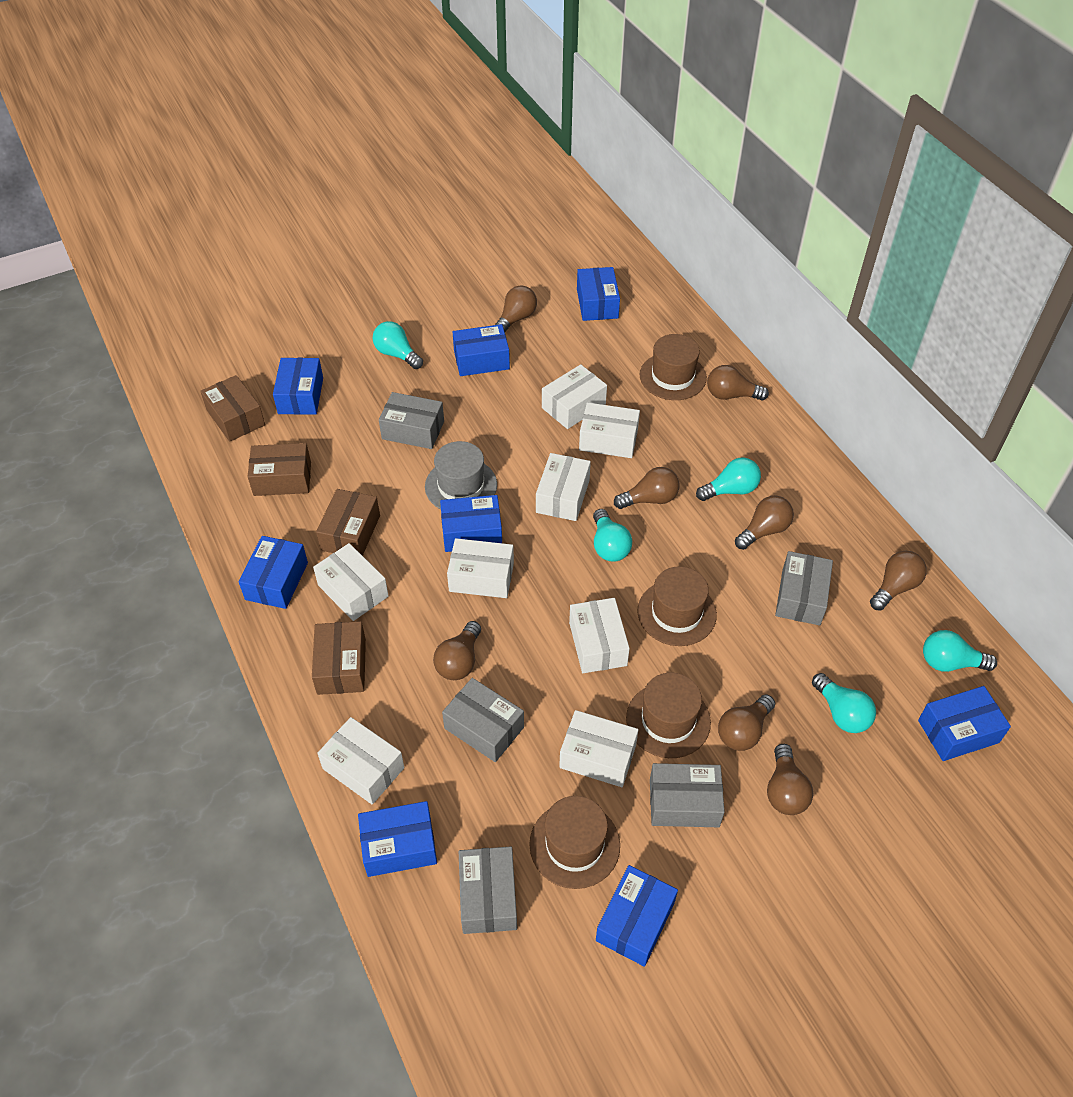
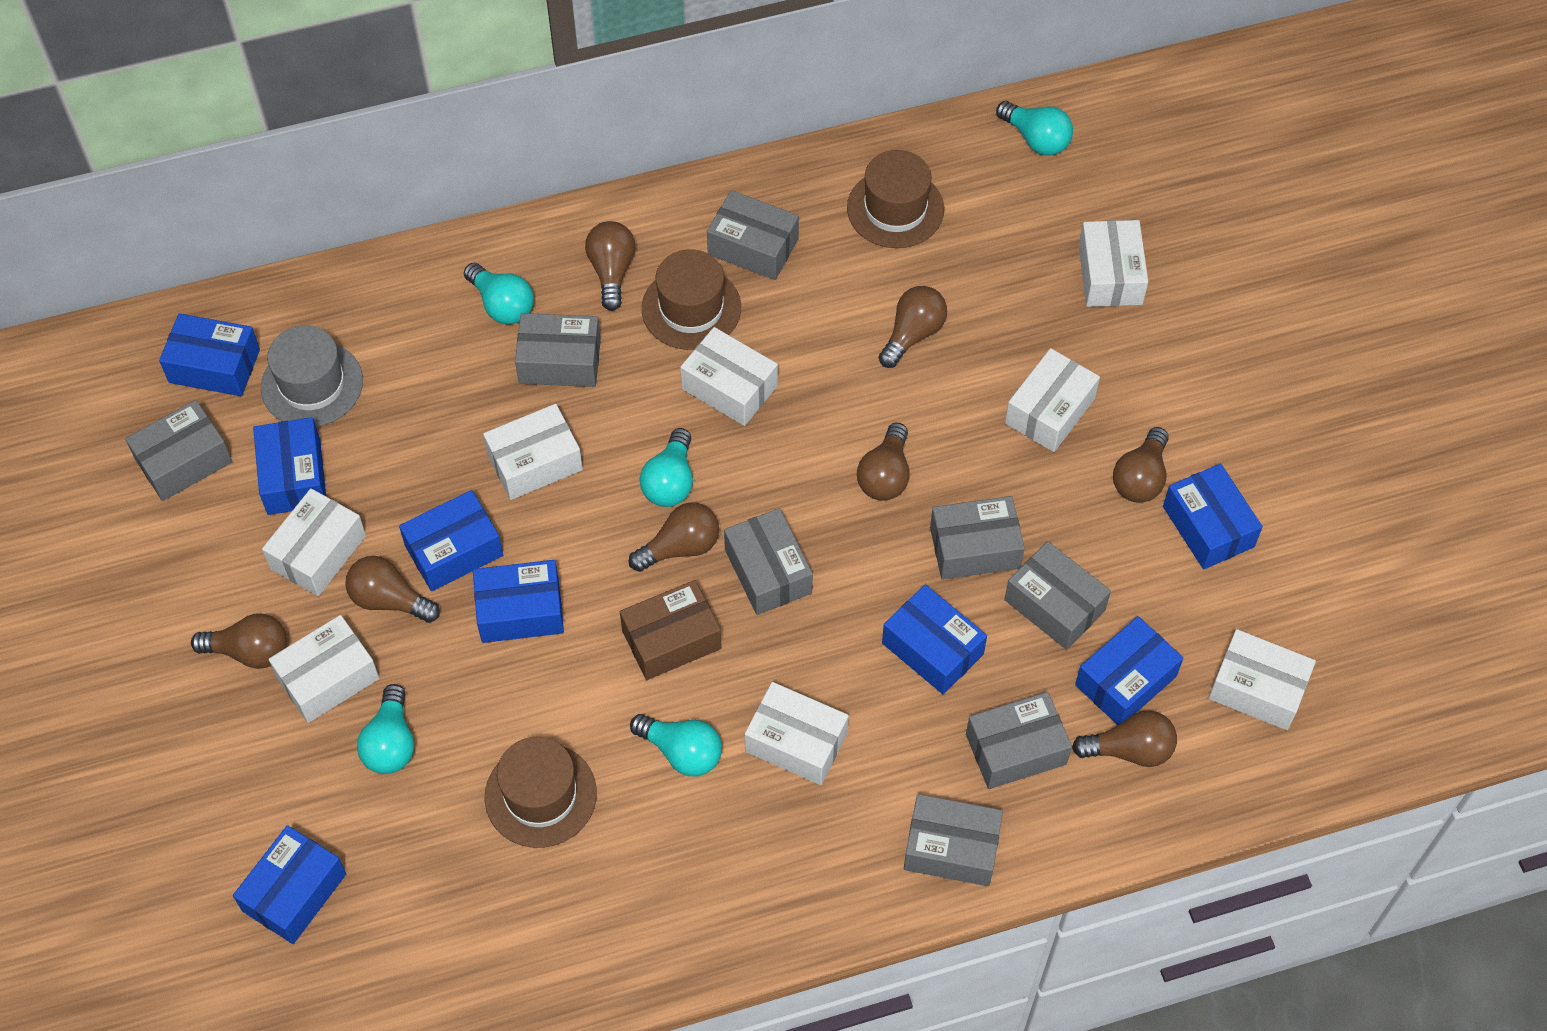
brown box: [200,375,265,442] [247,443,311,496] [312,621,366,695] [316,489,380,556] = 4 -> [620,580,722,680] = 1
brown hat: [529,796,620,889] [626,672,711,758] [637,566,717,646] [640,334,707,400] = 4 -> [484,737,597,848] [642,249,741,350] [847,150,944,248] = 3
grey box: [379,392,444,449] [442,678,524,762] [459,846,517,934] [650,763,725,827] [775,551,833,626] = 5 -> [125,400,232,501] [515,313,601,387] [707,190,799,280] [724,508,813,615] [904,794,1003,886] [930,496,1025,580] [966,692,1072,789] [1004,541,1111,650] = 8

